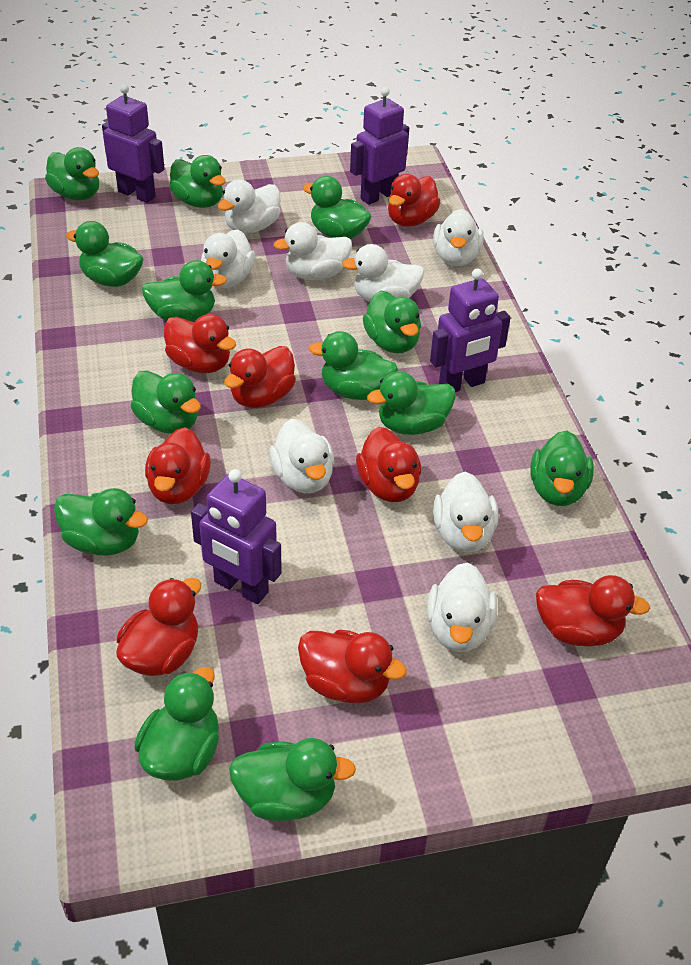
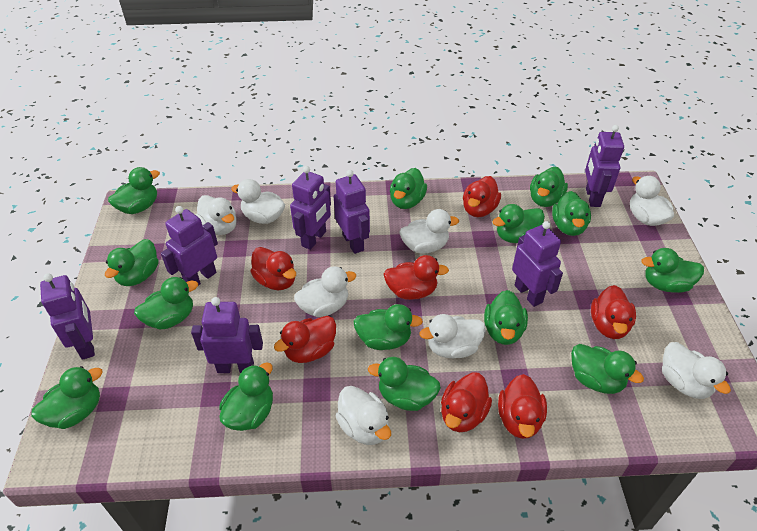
green duck: [45,147,99,200] [54,488,148,556] [66,221,144,287] [130,371,201,434] [134,667,219,780] [141,260,227,321] [169,155,226,208] [229,738,356,821] [303,176,372,239] [308,331,398,400] [363,290,421,353] [367,371,456,435] [530,431,594,506] = 13 -> [31,366,103,429] [105,239,159,286] [108,167,160,214] [134,277,198,330] [219,362,273,431] [353,304,423,350] [368,357,441,411] [390,168,427,209] [484,290,528,345] [492,204,545,243] [530,167,568,207] [552,191,591,236] [571,344,644,394] [641,248,704,293] = 14
purple robot: [102,84,165,203] [191,469,282,604] [350,87,409,205] [430,268,511,392] = 4 -> [40,273,95,360] [161,206,218,286] [191,297,263,373] [290,166,331,250] [334,170,370,254] [512,221,563,307] [585,125,624,207] = 7
red duck: [116,578,201,676] [145,427,211,504] [164,314,236,373] [224,346,296,408] [298,630,407,704] [356,427,421,502] [388,174,441,227] [536,575,650,646] = 8 -> [250,247,296,290] [274,316,336,363] [384,255,449,300] [441,372,492,432] [463,176,501,217] [498,374,547,439] [591,285,636,339] = 7

